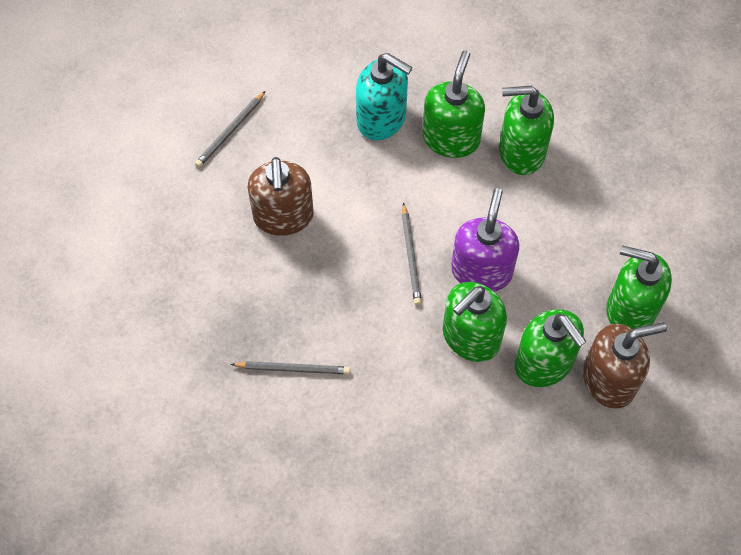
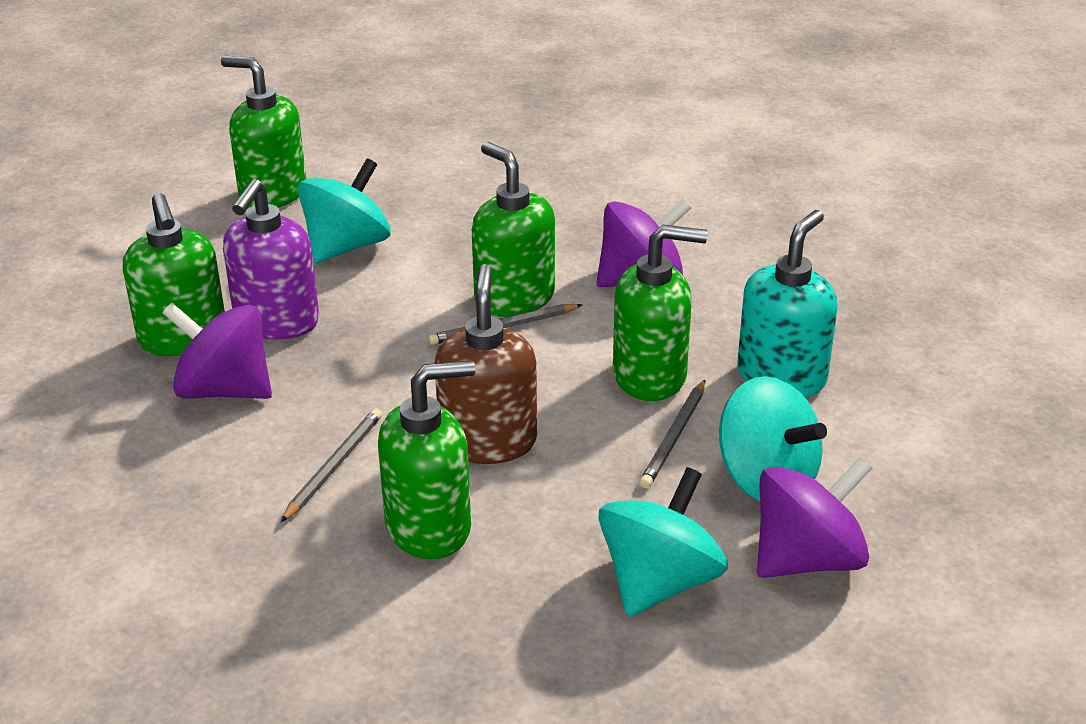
brown soap dispenser: [248,157,314,236] [583,322,667,409] = 2 -> [435,264,537,464] = 1
purple spinning top: none = 0 -> [162,303,272,399] [597,199,692,287] [757,457,872,578] = 3
turquoise spinning top: none = 0 -> [298,159,390,263] [598,467,728,616] [719,376,827,501] = 3

